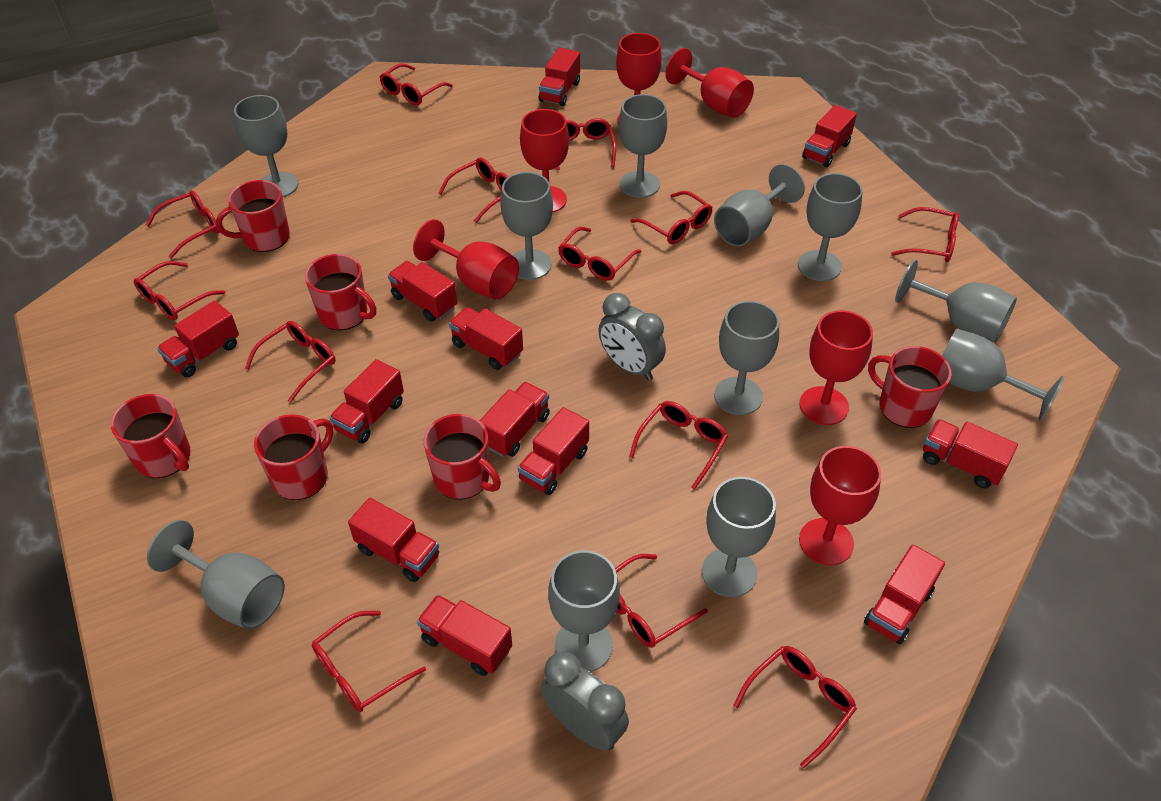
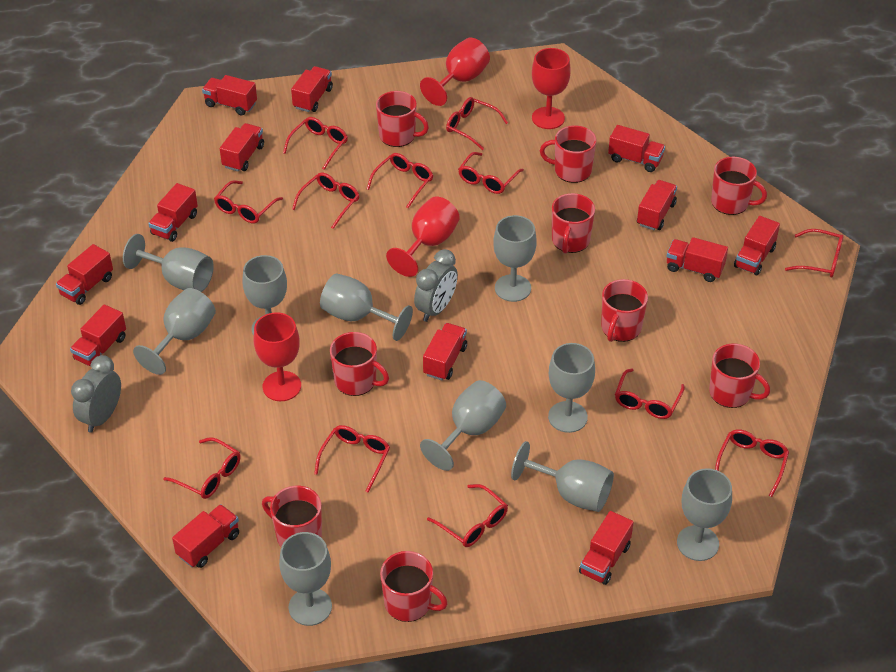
grey goblet: [147,520,285,630] [234,95,299,197] [500,172,553,280] [548,550,620,672] [619,94,667,198] [702,477,776,597] [714,164,805,246] [714,301,779,415] [798,173,863,281] [895,259,1017,342] [942,329,1065,421] = 11 -> [123,234,214,292] [133,288,216,375] [242,255,287,336] [279,532,332,626] [320,273,413,341] [420,380,506,471] [493,215,537,302] [511,441,614,512] [548,343,595,433] [677,468,732,561] = 10
red glasses: [134,261,225,320] [146,190,219,259] [245,321,336,403] [312,611,426,712] [380,63,453,105] [438,157,509,223] [556,118,616,170] [558,227,641,281] [615,554,708,648] [629,401,728,490] [630,191,713,244] [733,646,857,768] [891,207,959,262] = 13 -> [163,437,241,499] [214,180,283,223] [283,117,348,170] [292,172,360,229] [314,425,390,492] [367,153,433,208] [427,484,508,547] [446,97,508,150] [458,152,524,194] [615,368,685,419] [715,429,789,497] [785,229,843,277] = 12
red goblet: [413,219,519,300] [520,109,569,213] [616,33,662,125] [665,48,754,118] [799,310,873,425] [799,446,881,565] = 6 -> [254,312,301,401] [386,197,460,277] [420,38,490,106] [532,48,571,129] = 4
red mug: [111,394,191,478] [216,180,290,252] [254,414,333,500] [305,254,376,331] [424,414,501,499] [868,346,952,428] = 6 -> [262,486,322,547] [330,332,389,396] [376,91,429,147] [380,551,448,622] [540,125,596,183] [552,193,595,254] [601,279,648,342] [709,344,770,408] [711,157,767,215] = 9
red truck: [157,301,239,377] [329,359,404,444] [348,498,439,582] [388,261,457,322] [417,595,512,676] [449,307,523,370] [480,382,550,457] [518,407,589,495] [539,48,580,106] [802,105,857,167] [864,544,945,644] [923,419,1018,488] = 12 -> [56,244,113,305] [70,304,126,366] [148,183,198,242] [172,504,239,568] [202,75,257,115] [220,123,264,172] [291,66,333,112] [423,323,467,380] [579,511,634,585] [608,125,665,172] [637,180,677,230] [667,237,728,282] [734,216,780,276] = 13

